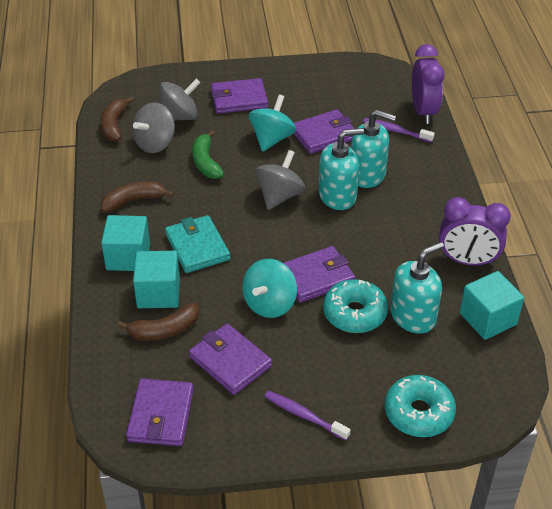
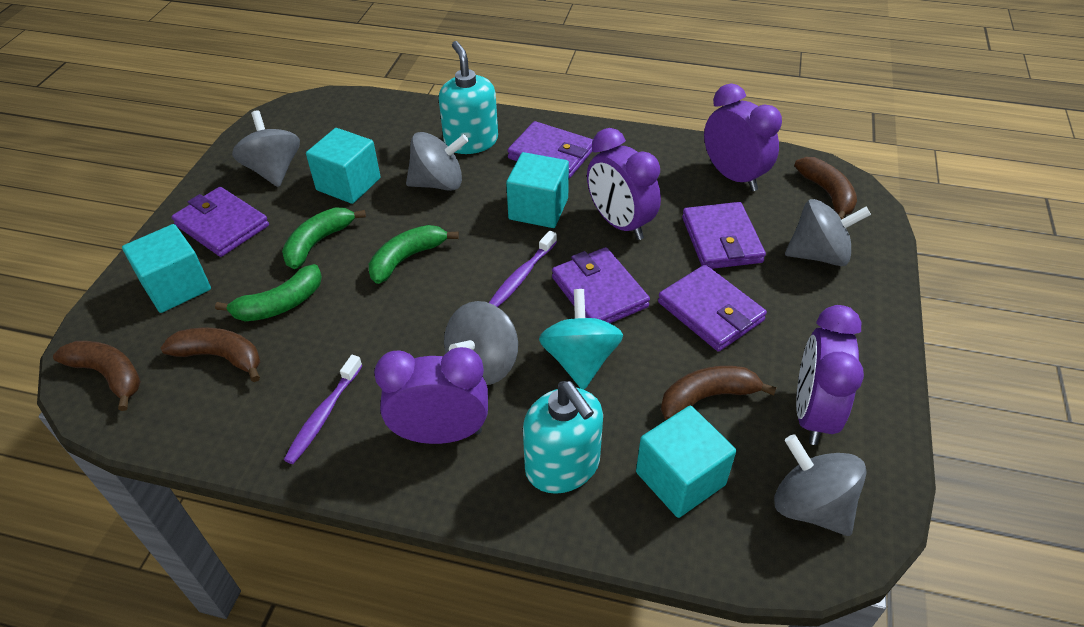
brown banana: [101,96,134,142] [101,181,174,212] [117,303,200,341] = 3 -> [53,341,141,411] [161,328,260,382] [661,366,777,420] [794,157,857,220] = 4
green banana: [192,130,224,179] = 1 -> [215,264,322,321] [282,207,366,269] [369,225,459,284] = 3
grey spinning top: [132,102,175,153] [159,79,200,121] [256,150,305,210] = 3 -> [232,110,300,187] [406,132,469,191] [444,301,518,385] [774,434,867,536] [785,199,871,266] = 5
purple clock: [412,44,445,124] [439,197,511,266] = 2 -> [374,347,488,444] [587,128,661,240] [704,83,782,191] [796,305,864,445] = 4
turquoise cube: [101,215,150,271] [133,251,180,308] [460,271,524,340] = 3 -> [122,224,211,313] [306,128,381,204] [506,152,569,228] [636,406,736,518] = 4
turquoise donut: [323,279,388,333] [384,375,456,437] = 2 -> none = 0
turquoise soap dispenser: [319,128,364,210] [351,110,396,188] [390,242,444,334] = 3 -> [439,41,498,154] [523,381,603,494] = 2
turquoise spinning top: [242,259,297,318] [249,94,296,152] = 2 -> [539,289,623,389] = 1
turquoise wallet: [165,215,230,273] = 1 -> none = 0

